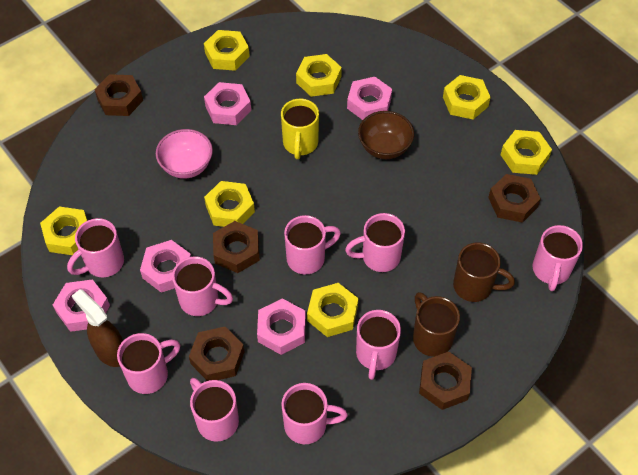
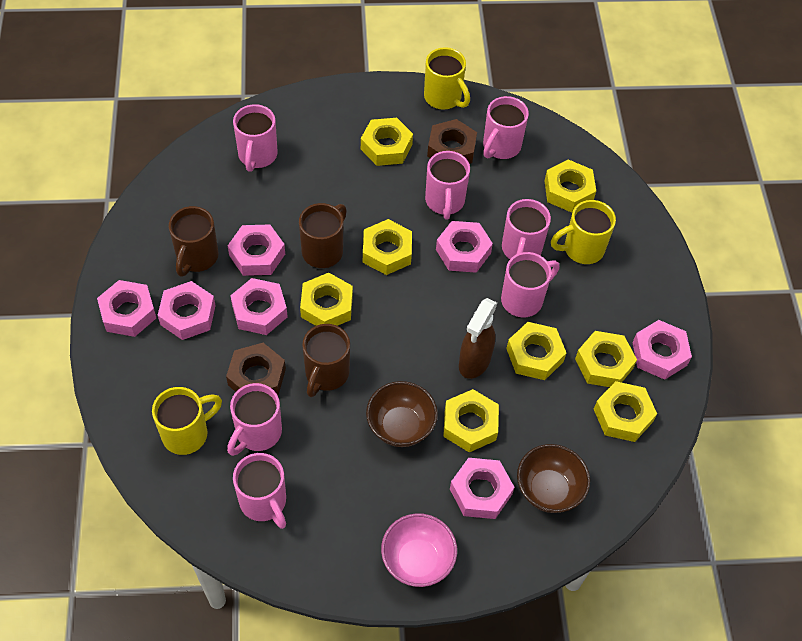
brown bowl: [358,111,414,159] = 1 -> [366,381,438,447] [517,444,590,513] = 2
brown mug: [413,292,460,357] [453,243,515,302] = 2 -> [169,206,218,277] [299,203,347,268] [302,324,350,397] = 3
brown nut: [94,74,143,116] [189,327,244,381] [213,221,260,273] [419,351,472,410] [488,174,541,223] = 5 -> [226,343,286,395] [427,119,477,164] = 2
pink mug: [67,218,124,277] [117,333,180,394] [172,257,233,316] [190,378,239,442] [281,383,348,444] [284,215,341,274] [345,213,405,272] [356,310,401,380] [533,225,583,291] = 9 -> [227,383,282,456] [233,104,278,172] [233,453,286,529] [425,151,470,219] [483,96,529,159] [501,252,559,317] [502,199,551,259] = 7
pink nut: [53,279,110,332] [140,240,191,293] [204,82,251,125] [257,298,306,355] [347,77,392,120] = 5 -> [97,280,156,337] [158,281,216,340] [228,224,285,276] [230,278,288,335] [436,221,493,273] [450,458,514,519] [632,320,692,380] = 7
yellow mug: [281,99,319,159] = 1 -> [152,387,222,455] [424,47,470,110] [551,200,616,264] = 3
yellow nut: [40,207,88,255] [204,30,250,71] [204,181,255,227] [296,54,342,97] [307,283,358,337] [443,75,491,119] [501,130,552,175] = 7 -> [300,273,353,326] [361,118,413,166] [363,219,412,275] [443,389,499,452] [506,322,566,380] [544,159,596,213] [575,331,637,387] [594,381,657,442] = 8

